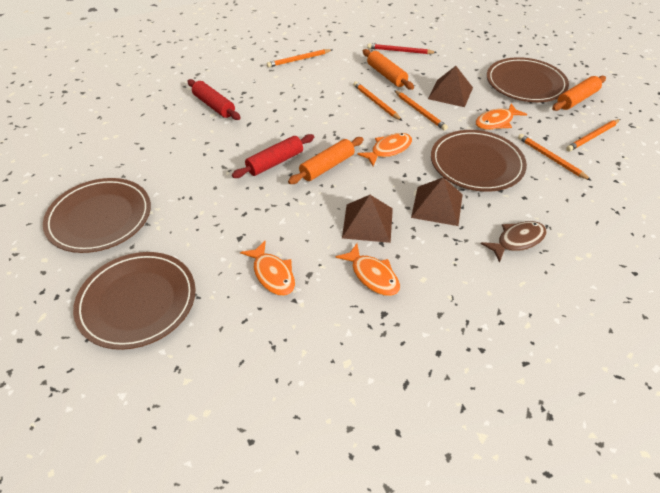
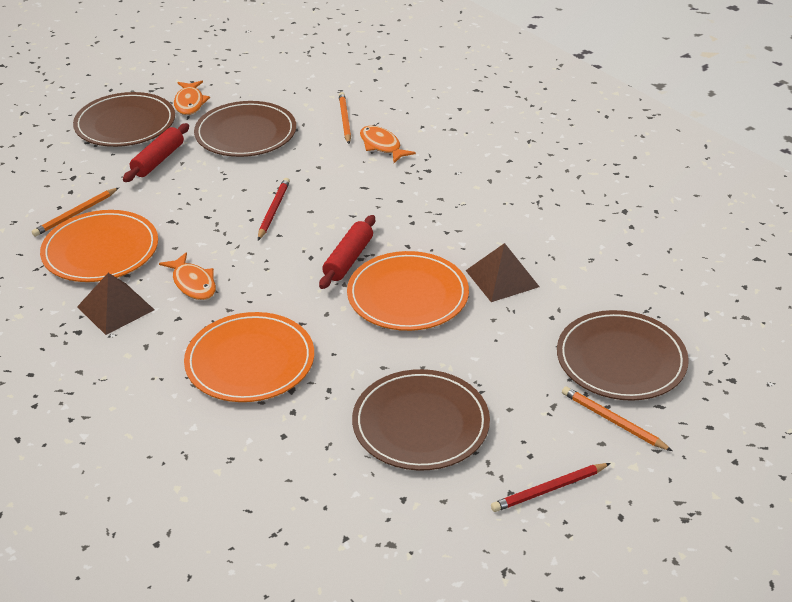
brown fish: [481,221,547,263] = 1 -> none = 0
brown pyramid: [342,195,393,243] [411,177,463,226] [428,66,473,107] = 3 -> [77,273,154,335] [465,243,540,302] = 2
orange fish: [240,240,295,296] [335,243,400,296] [357,133,412,166] [476,103,527,130] = 4 -> [159,252,216,300] [174,81,210,115] [360,126,416,163] = 3
orange pencil: [267,49,332,67] [353,81,402,121] [394,90,448,131] [518,134,592,181] [566,119,620,152] = 5 -> [32,188,119,237] [339,92,351,144] [562,386,672,451] = 3
orange plate: none = 0 -> [40,210,158,282] [184,312,314,402] [347,251,469,331] = 3
orange rolling pin: [288,137,364,184] [363,49,414,90] [552,76,606,111] = 3 -> none = 0
red pencil: [367,43,437,54] = 1 -> [258,178,290,240] [491,463,611,512] = 2

